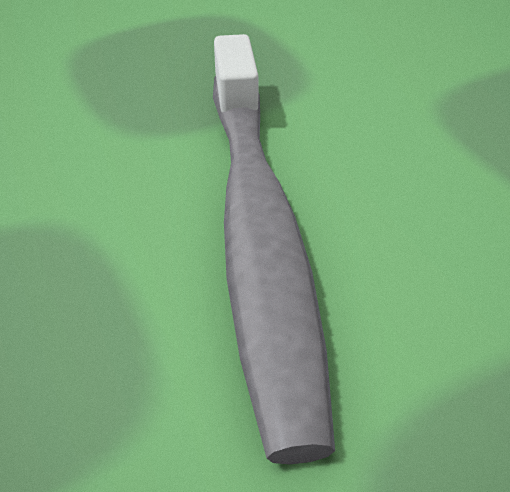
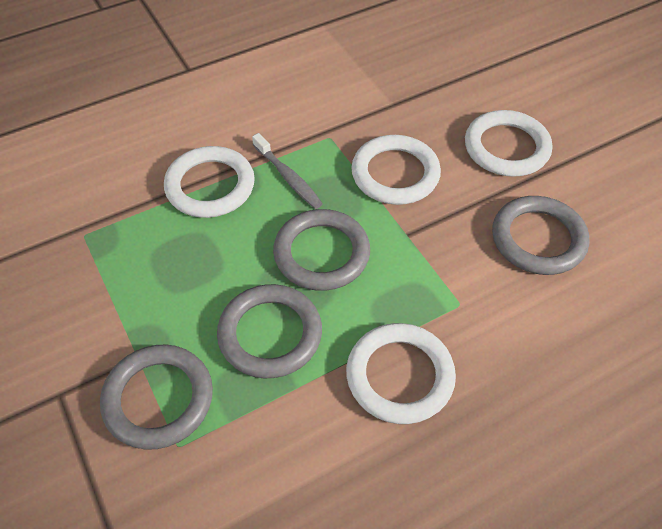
grey ring: none = 0 -> [100,344,213,450] [217,284,322,378] [273,209,370,291] [492,196,589,275] = 4
white ring: none = 0 -> [164,146,255,218] [346,323,456,424] [351,135,441,205] [465,110,552,177] = 4

